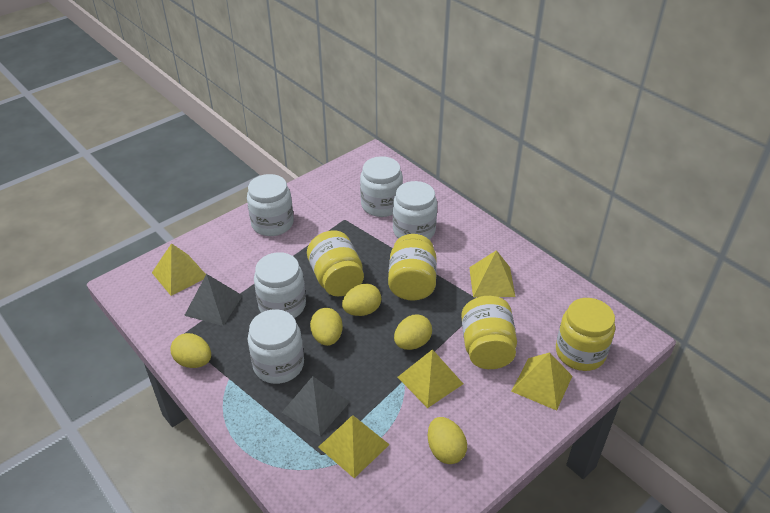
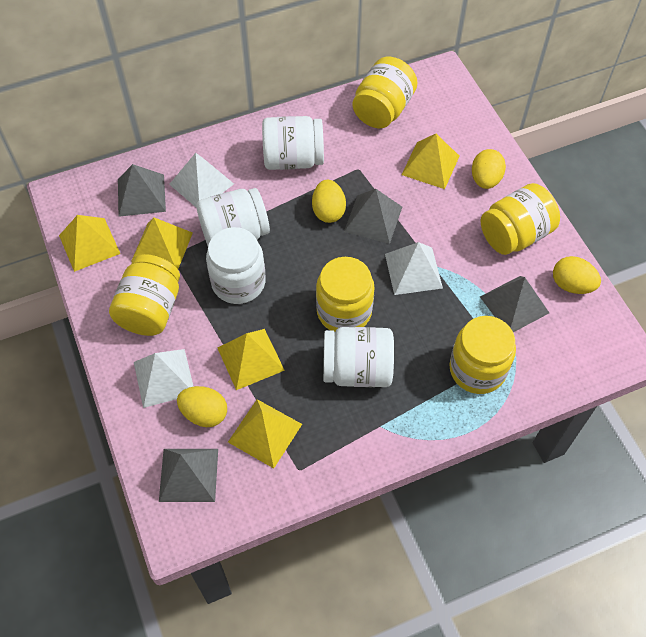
grey pyramid: [184,274,243,326] [282,376,350,436] = 2 -> [118,164,166,217] [159,449,218,502] [344,189,402,244] [480,276,549,332] = 4
white jar: [247,174,294,236] [248,309,304,384] [254,252,306,318] [360,156,403,217] [393,181,437,240] = 5 -> [196,188,270,246] [206,227,266,304] [262,116,324,170] [323,327,394,387] = 4
white pyramid: none = 0 -> [134,349,194,408] [169,153,234,207] [385,242,443,295] = 3
yellow egg: [171,333,211,368] [310,308,343,346] [342,284,381,316] [394,315,432,350] [428,417,467,464] = 5 -> [177,386,227,427] [312,180,346,223] [472,149,506,189] [553,256,601,294] = 4
yellow jar: [307,230,364,296] [388,234,437,300] [461,296,517,369] [556,298,615,371] = 4 -> [109,254,180,336] [316,257,375,332] [353,57,418,128] [450,316,516,394] [481,183,560,255] = 5

